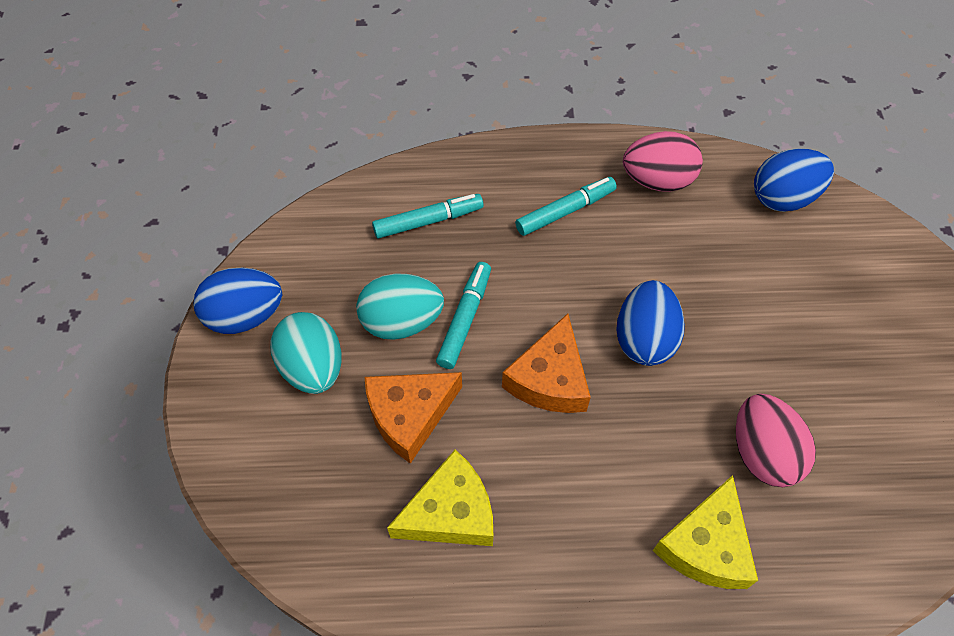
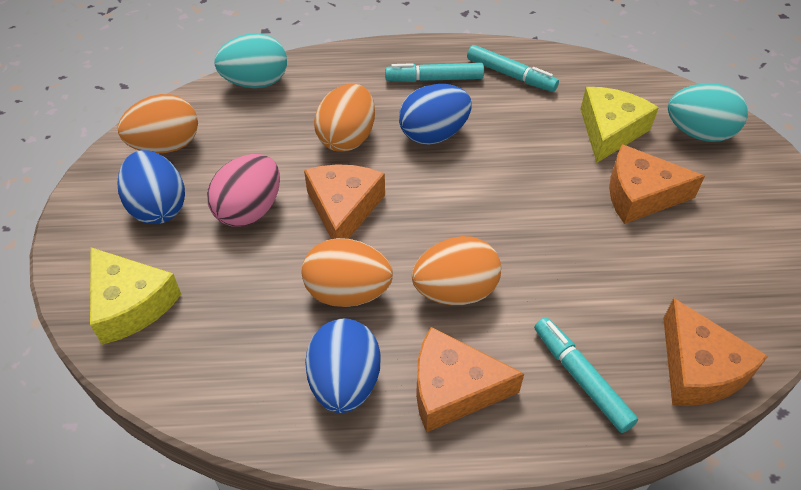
orange cheese: [365,372,462,464] [502,313,591,413] = 2 -> [304,164,385,239] [416,327,524,433] [609,144,705,224] [663,298,768,406] = 4
orange egg: none = 0 -> [118,94,198,153] [302,238,393,307] [314,84,375,152] [412,236,501,305] = 4
pink egg: [623,131,703,192] [736,394,816,487] = 2 -> [207,154,280,227] = 1

